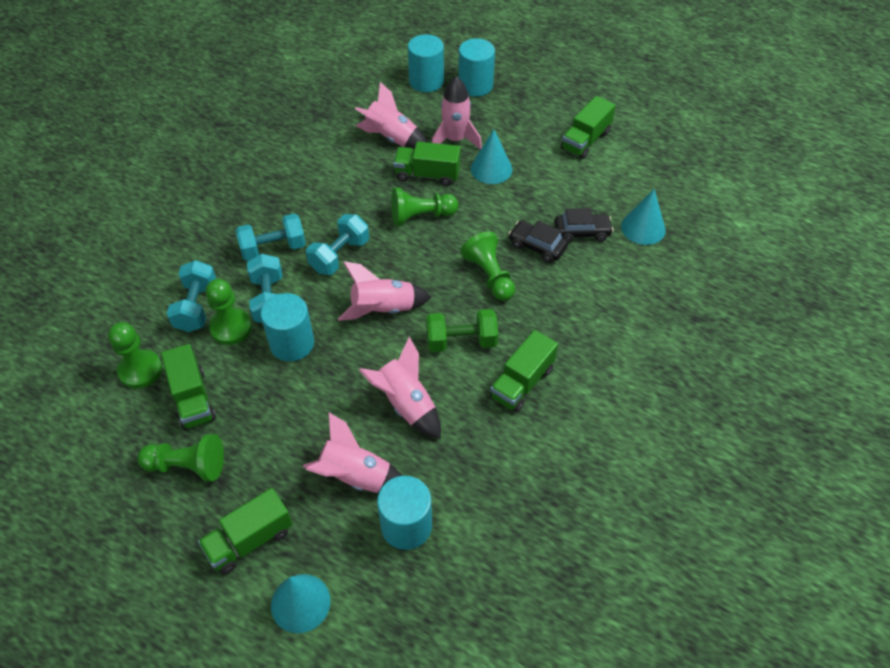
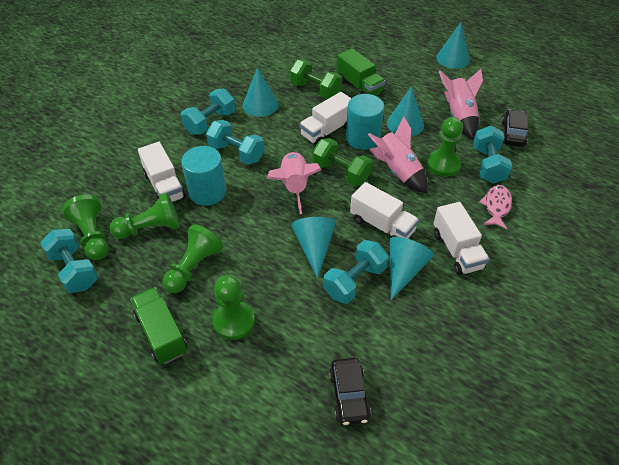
green dumbbell: [426,309,498,352] = 1 -> [290,59,342,99] [312,138,373,186] = 2
green truck: [161,344,216,430] [198,488,292,575] [393,141,461,186] [490,330,558,412] [561,96,616,159] = 5 -> [130,287,187,364] [337,48,385,96] = 2
pink fish: none = 0 -> [479,185,512,230] = 1
pink rocket: [303,412,402,493] [338,261,431,321] [355,82,427,149] [359,337,441,439] [432,76,482,150] = 5 -> [267,152,321,214] [368,117,428,193] [439,69,483,139] = 3
turquoise cone: [271,574,330,633] [471,129,512,184] [621,189,666,245] = 3 -> [243,67,278,117] [291,217,336,279] [387,86,424,136] [390,237,434,300] [436,22,470,69] = 5
turquoise cylinder: [261,293,314,362] [377,476,432,550] [408,34,444,92] [458,38,495,97] = 4 -> [181,146,226,206] [346,94,384,150] = 2
turquoise dumbbell: [167,260,216,332] [235,214,306,261] [247,254,283,323] [306,214,369,275] = 4 -> [40,229,98,293] [181,88,235,135] [206,120,265,165] [323,240,388,304] [473,126,512,184] = 5
white truck: none = 0 -> [138,142,186,202] [299,92,351,146] [350,182,419,239] [434,202,489,275] = 4

